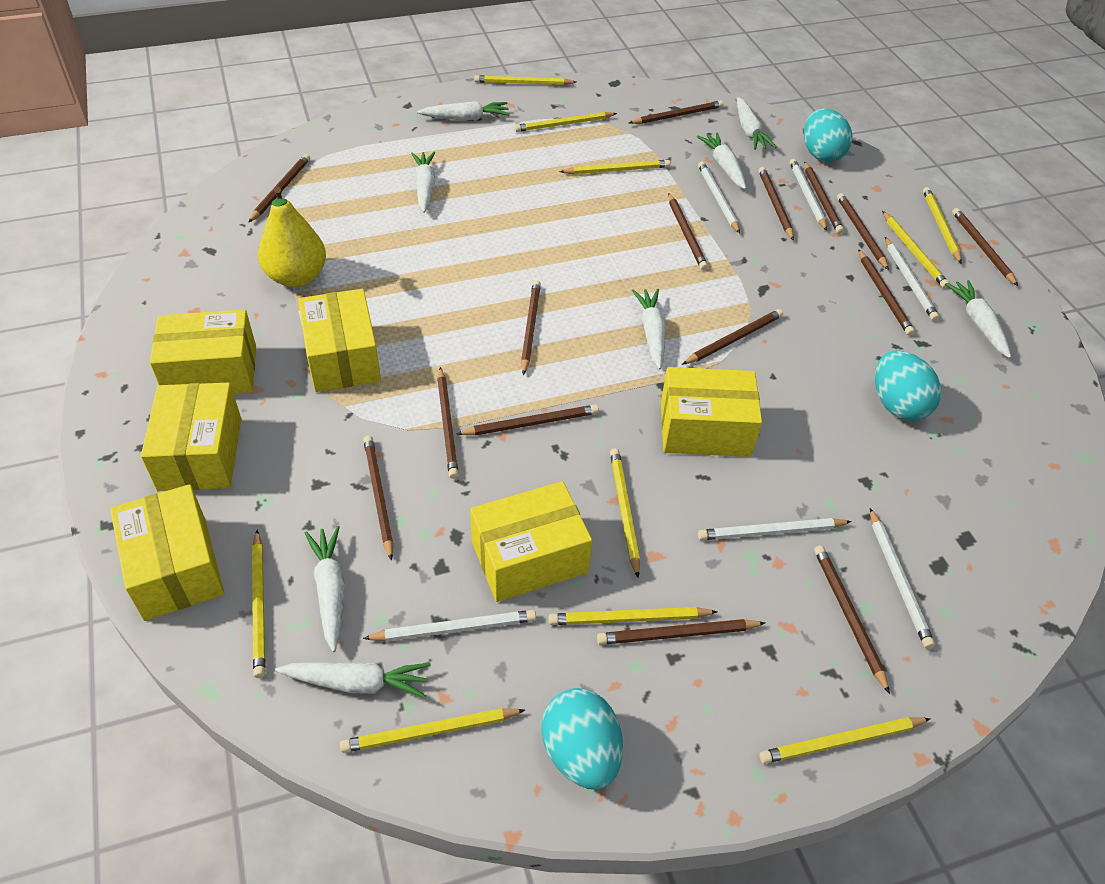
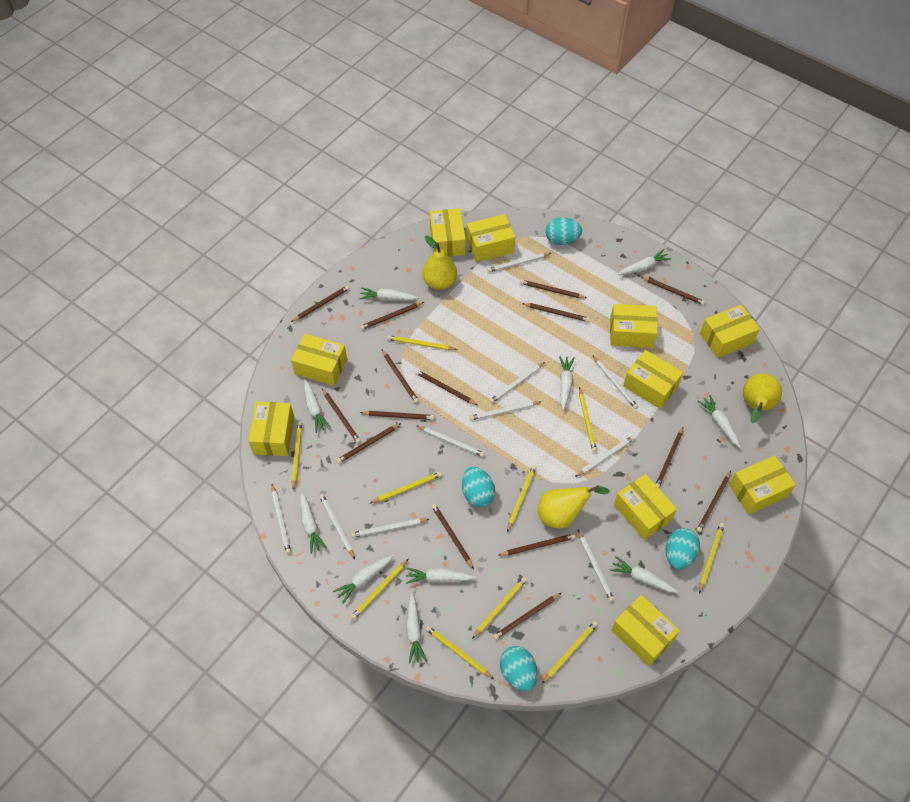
turquoise egg: [541,688,623,789] [804,108,852,162] [875,350,942,421] = 3 -> [462,467,495,507] [500,646,538,692] [546,217,582,245] [665,528,700,569] = 4
white carrot: [275,663,431,698] [305,526,345,652] [411,152,435,213] [417,101,510,121] [632,289,666,370] [697,133,746,189] [737,97,776,150] [945,280,1011,358] = 8 -> [300,492,327,554] [304,379,331,433] [333,555,394,604] [359,287,419,301] [406,568,476,584] [406,593,427,664] [559,356,575,410] [610,556,678,593] [618,249,671,275] [697,395,741,448] = 10
white pencil: [363,610,536,641] [698,161,740,233] [698,518,852,540] [790,159,827,231] [870,508,935,648] [885,237,939,321] = 6 -> [272,484,291,554] [319,494,355,559] [351,519,429,538] [417,426,485,457] [470,401,541,420] [488,253,551,272] [489,362,545,403] [575,436,635,477] [578,530,614,602] [593,356,638,409] = 10
yellow box: [110,484,224,621] [141,383,241,491] [150,309,256,394] [298,289,381,392] [470,481,592,602] [661,367,762,457] = 6 -> [248,402,294,456] [291,334,347,386] [430,208,466,257] [466,214,515,262] [610,304,658,348] [611,595,680,666] [614,474,677,540] [623,350,683,409] [700,304,760,358] [729,455,796,514] = 10
yellow pear: [258,187,326,287] = 1 -> [422,235,457,290] [538,485,610,529] [743,374,782,423] = 3

